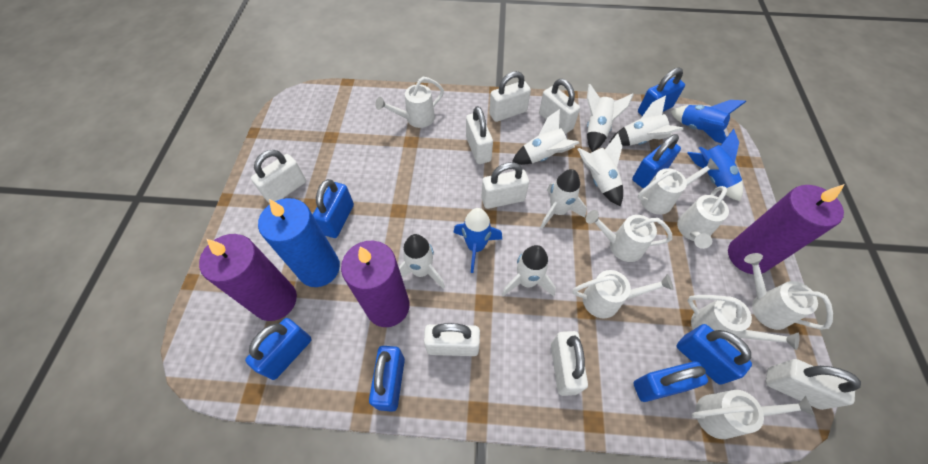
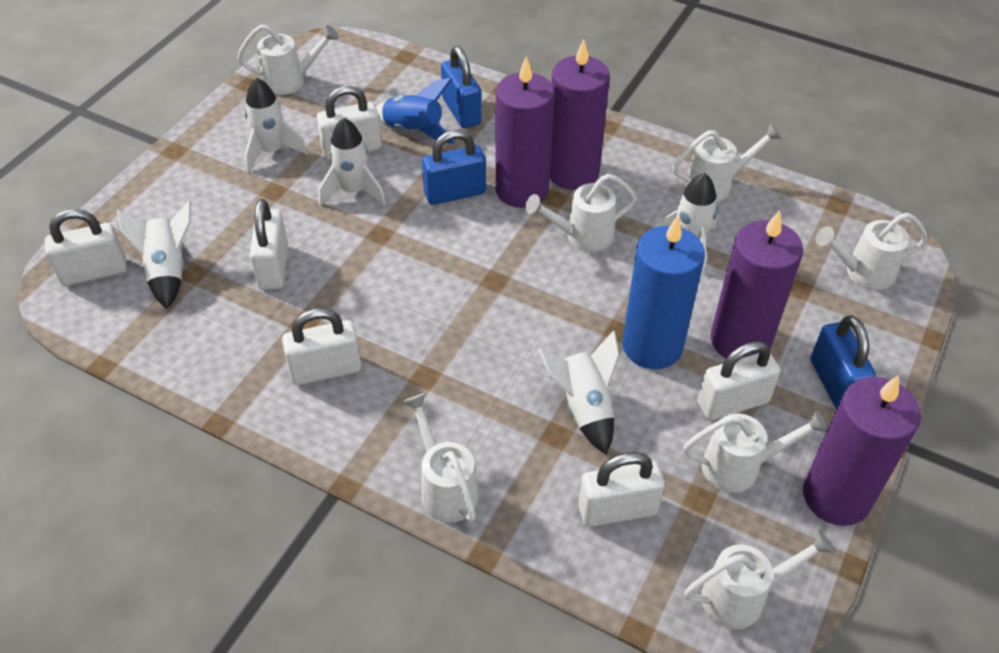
blue padlock: [245,318,312,380] [313,179,354,238] [369,346,405,412] [632,134,681,188] [633,361,708,402] [638,68,685,116] [676,324,752,385] = 7 -> [422,130,486,205] [441,46,482,128] [810,315,876,409] = 3
blue rocket: [453,208,502,273] [670,100,746,144] [687,129,743,201] = 3 -> [376,78,455,144] = 1
purple candle: [199,234,297,321] [341,241,410,327] [728,184,845,274] = 3 -> [495,56,555,208] [550,39,610,190] [710,210,803,359] [803,375,921,526] = 4
white padlock: [251,150,306,203] [424,323,480,356] [466,106,493,164] [481,162,529,209] [489,71,531,122] [539,79,580,134] [551,331,588,396] [766,359,861,410] = 8 -> [44,209,127,286] [250,199,288,290] [282,308,362,385] [317,86,382,160] [578,452,665,527] [698,341,781,420] = 6
white rocket: [399,234,445,289] [502,245,556,296] [512,109,579,165] [540,169,587,229] [577,133,623,206] [587,84,634,152] [609,95,683,146] = 7 -> [117,200,192,309] [244,77,308,172] [318,117,386,206] [538,330,619,455] [654,173,718,275] = 5
white watering can: [375,77,444,128] [573,270,673,318] [586,210,672,262] [638,158,719,215] [677,186,729,249] [687,295,799,350] [692,390,815,439] [744,253,833,330] = 8 -> [237,25,339,95] [403,393,479,523] [525,174,637,252] [673,124,782,202] [683,410,828,493] [684,530,835,629] [816,213,928,290] = 7

